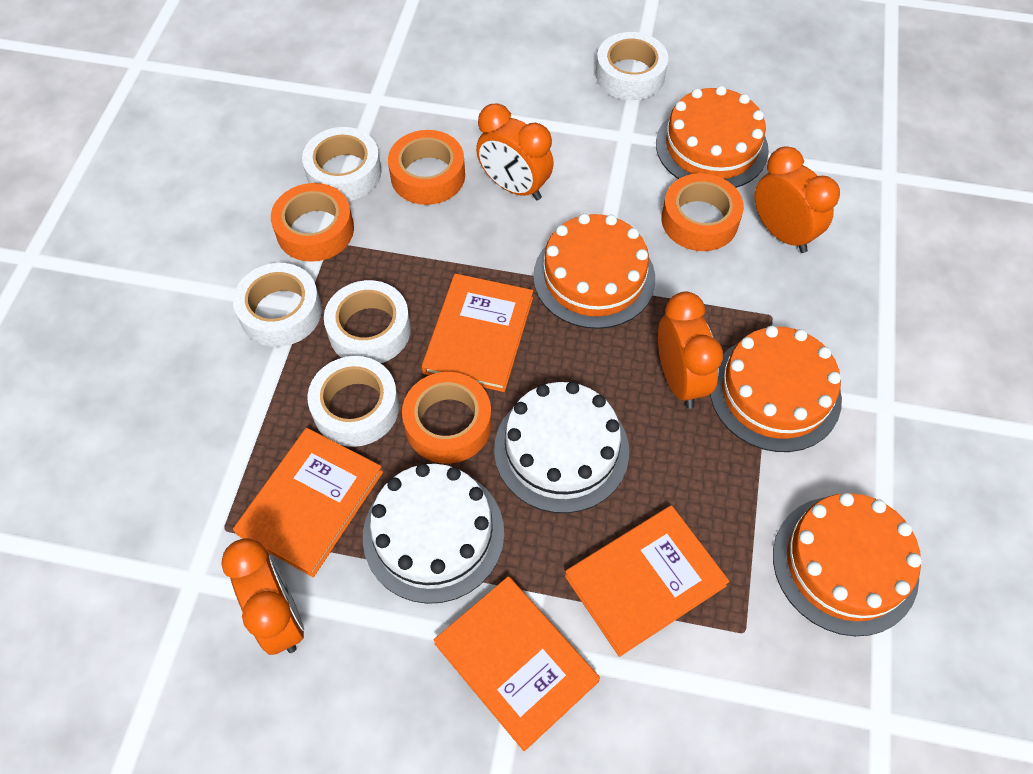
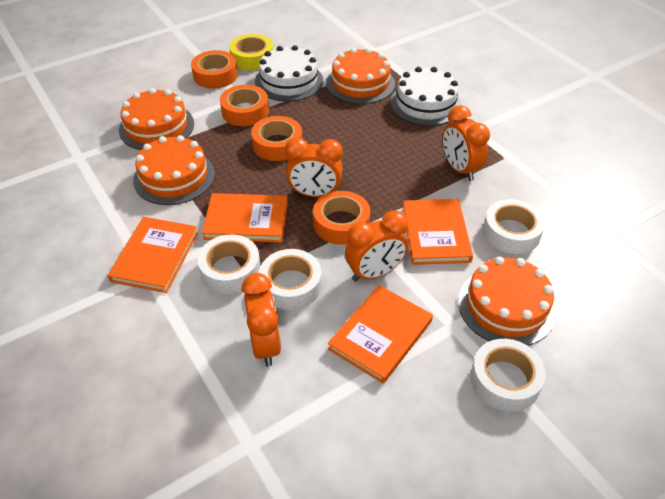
white tape: [233,263,322,347] [302,127,382,201] [308,356,399,447] [324,280,411,363] [596,32,668,100] = 5 -> [197,235,260,294] [259,249,322,310] [471,339,546,412] [483,199,545,254] = 4
yellow tape: none = 0 -> [229,34,273,70] = 1

